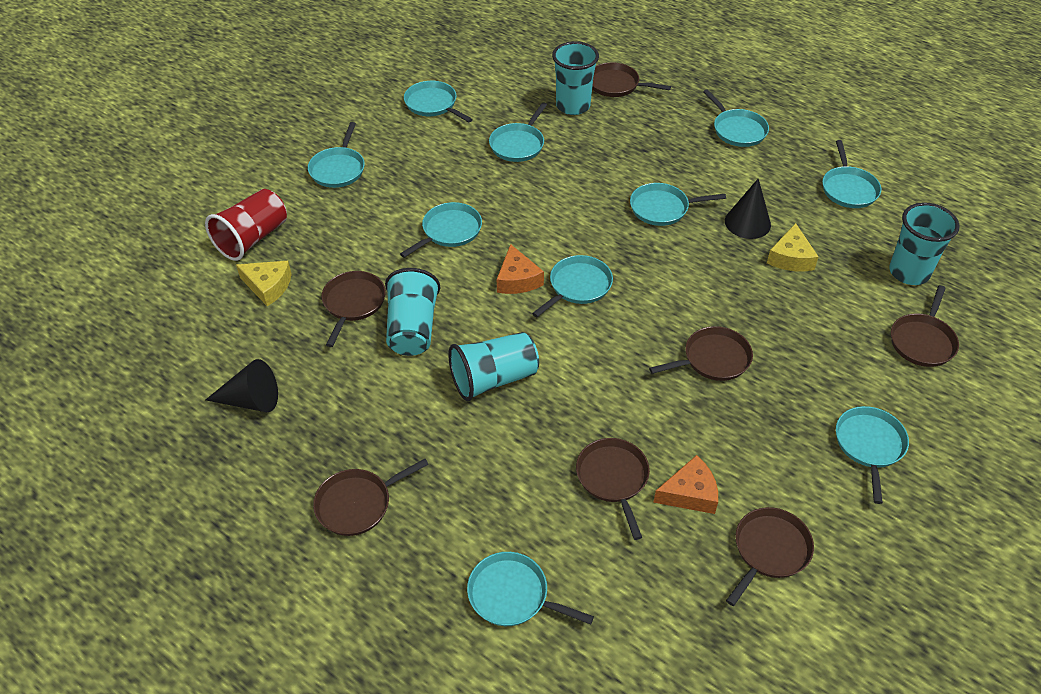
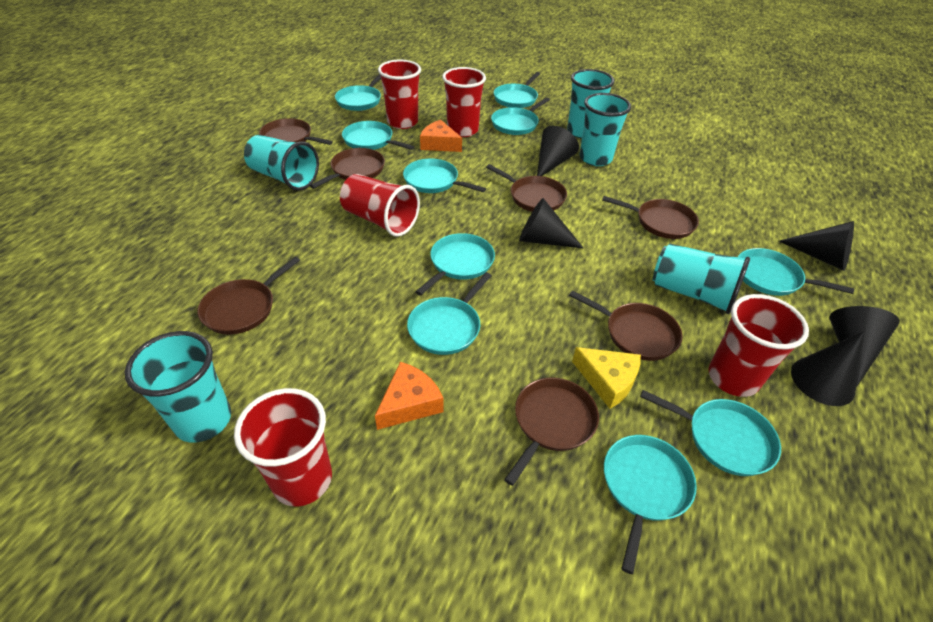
black cone: [206,359,278,412] [725,178,771,239] = 2 -> [519,198,584,249] [537,126,579,176] [779,221,854,271] [791,331,864,406] [829,306,900,386] = 5
red cup: [205,189,287,261] = 1 -> [234,388,332,506] [340,174,420,237] [378,60,421,129] [442,67,486,137] [709,294,809,397] = 5
turquoise cup: [385,268,440,356] [448,332,539,401] [552,41,599,115] [889,202,959,285] = 4 -> [125,331,231,443] [244,135,319,191] [567,69,615,139] [580,93,631,166] [653,243,750,314] = 5
yellow cheese: [236,261,292,306] [767,223,818,271] = 2 -> [572,347,641,409] = 1

